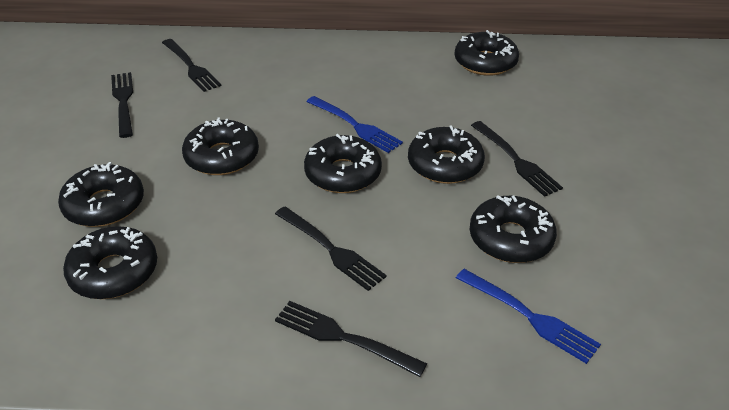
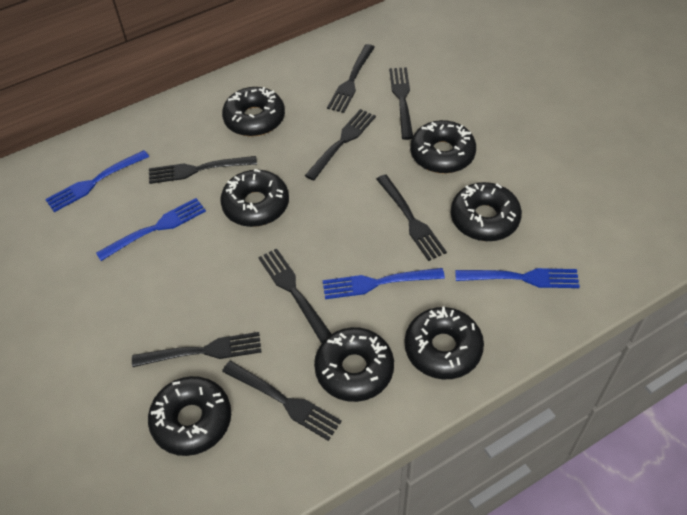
black fork: [111,72,133,138] [162,39,222,92] [275,207,387,291] [275,301,427,377] [471,121,563,197] = 5 -> [132,332,261,367] [149,156,257,184] [222,361,342,441] [258,248,331,343] [305,109,376,181] [327,44,375,113] [376,174,447,261] [389,67,413,140] = 8
blue fork: [307,96,403,153] [456,269,601,364] = 2 -> [45,150,149,212] [96,198,206,261] [322,268,445,299] [455,268,580,288] = 4

